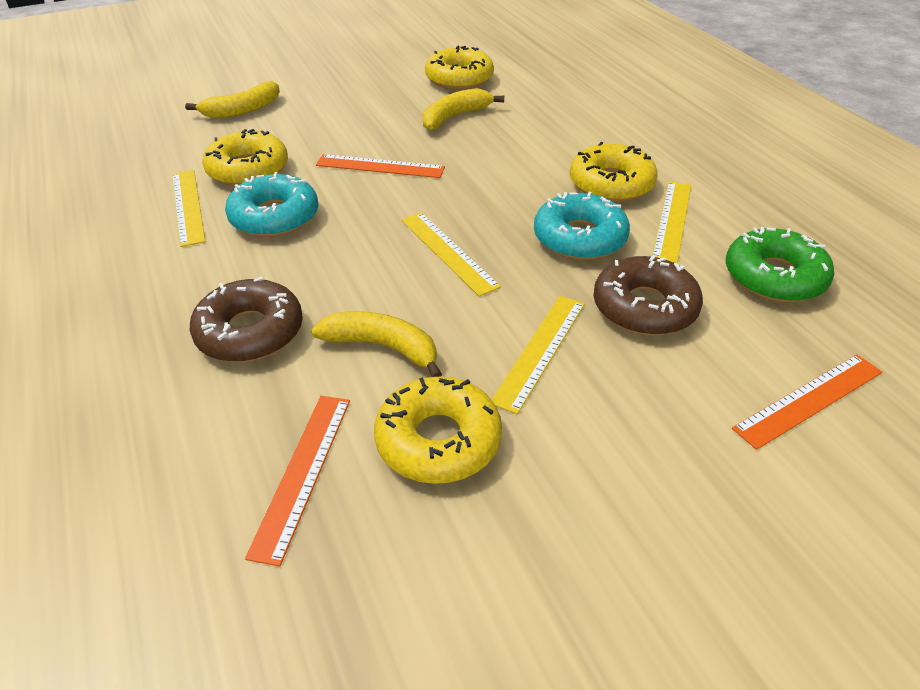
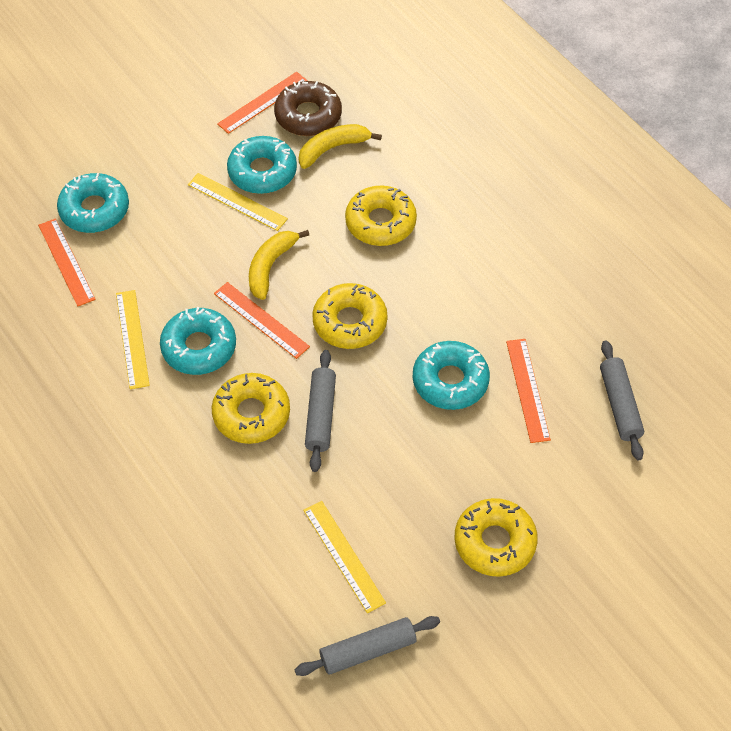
brown donut: [190,277,303,362] [593,255,703,336] = 2 -> [274,81,342,136] = 1
green donut: [726,227,834,302] = 1 -> none = 0
grey rolling pin: none = 0 -> [295,616,440,676] [305,350,336,472] [600,340,644,460] = 3
orange ruler: [245,396,350,567] [316,154,445,178] [732,354,882,450] = 3 -> [38,218,96,306] [214,282,310,359] [217,72,308,134] [506,339,551,443] = 4
turquoise donut: [225,172,318,237] [534,192,630,260] = 2 -> [57,173,129,233] [160,307,236,375] [227,136,297,194] [413,341,490,410] = 4
yellow banana: [185,81,280,119] [311,311,442,377] [423,88,504,130] = 3 -> [249,230,309,300] [298,124,382,169] = 2
yellow ruler: [172,170,206,247] [401,212,501,297] [491,296,585,414] [652,181,691,263] = 4 -> [116,290,150,389] [188,173,288,231] [303,501,386,613] = 3

